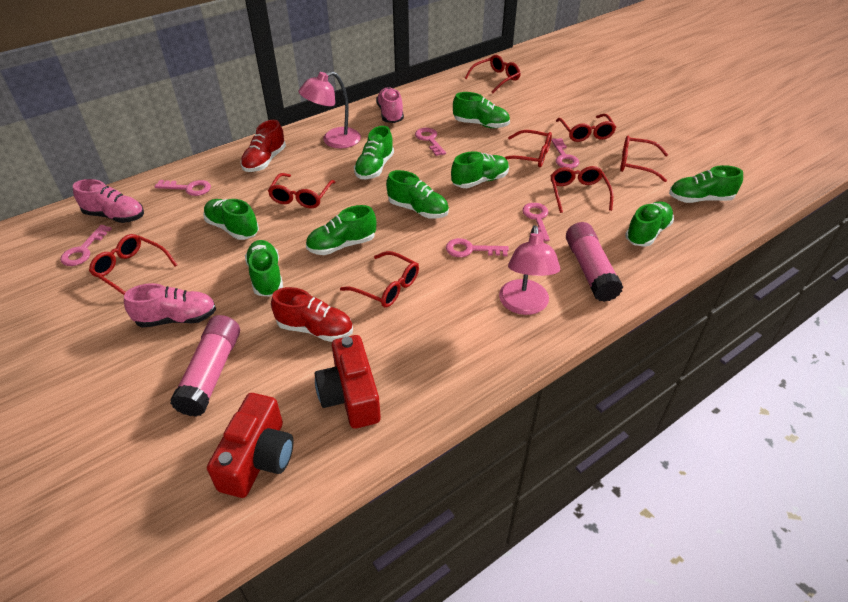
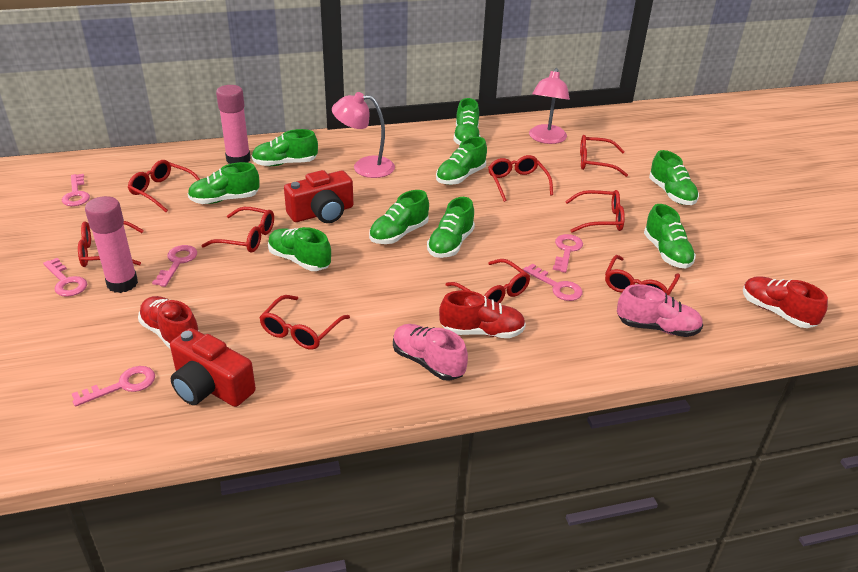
pink shoe: [73,179,144,223] [124,283,216,327] [376,87,404,123] = 3 -> [393,324,468,381] [617,284,703,337] = 2
red glasses: [89,234,177,295] [268,173,336,208] [340,251,419,307] [465,55,521,93] [504,130,552,168] [550,166,613,213] [556,114,616,142] [620,136,668,182] = 8 -> [78,221,144,267] [128,160,200,212] [201,207,274,253] [259,295,350,350] [446,259,530,304] [488,155,553,202] [565,190,625,233] [580,135,628,177] [605,255,680,295] = 9
red shoe: [240,120,286,172] [271,287,353,342] = 2 -> [138,296,200,348] [439,290,526,338] [743,276,828,328] = 3

